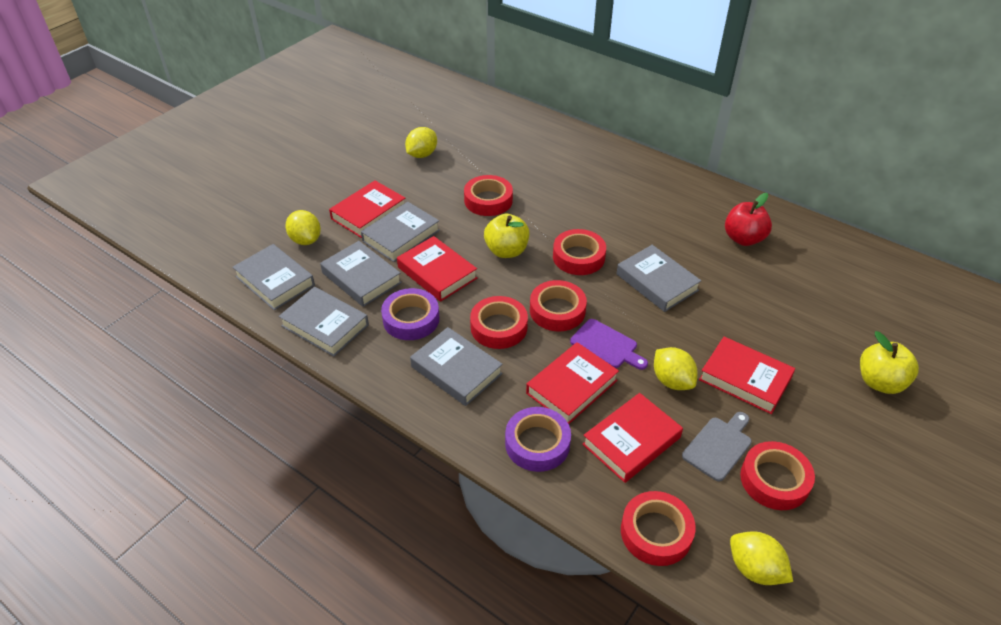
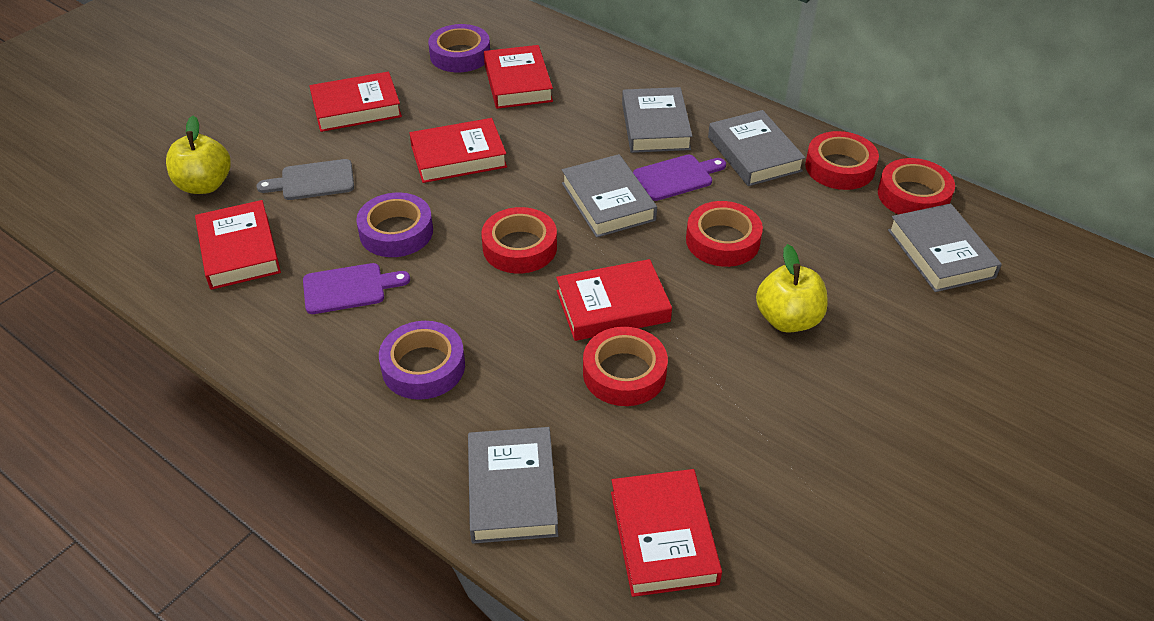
grey book: [233,244,315,310] [278,287,369,357] [320,241,402,307] [361,202,440,262] [410,327,503,406] [616,245,701,312] = 6 -> [468,427,558,544] [562,154,657,238] [622,87,692,153] [708,110,805,186] [888,203,1002,292] = 5
purple cutting board: [570,319,648,370] = 1 -> [303,263,410,314] [633,155,726,201] = 2
purple tape: [381,288,439,340] [505,407,571,472] = 2 -> [356,192,433,257] [379,321,465,400] [428,24,490,72] = 3
red apple: [725,193,772,246] = 1 -> none = 0
red book: [329,180,405,238] [397,236,477,302] [526,342,619,424] [582,393,683,483] [699,337,795,414] = 5 -> [195,200,281,290] [309,71,402,132] [409,118,507,183] [484,45,553,109] [556,259,672,341] [611,469,722,597] = 6
red tape: [464,175,513,216] [470,296,528,349] [530,280,587,331] [553,229,606,275] [621,491,696,566] [740,441,815,510] = 6 -> [481,207,557,273] [583,327,668,406] [686,201,763,267] [805,131,879,190] [878,158,955,214] = 5
yellow lemon: [285,210,321,245] [405,127,437,158] [654,347,698,390] [730,531,793,585] = 4 -> none = 0

